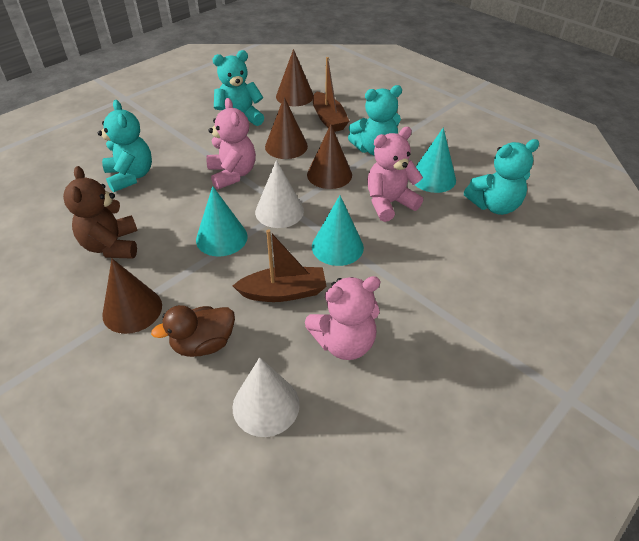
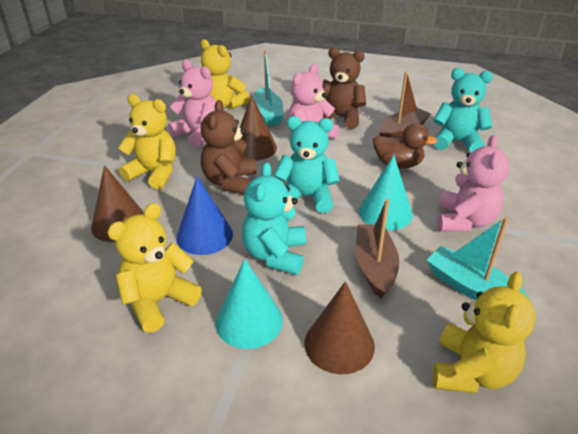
blue cone: none = 0 -> [176,177,233,255] = 1
brown cone: [102,259,162,334] [265,97,308,159] [276,49,313,106] [307,124,352,189] = 4 -> [91,165,144,242] [239,95,277,161] [304,281,375,374] = 3
brown teddy bear: [63,166,138,259] = 1 -> [201,100,256,195] [323,47,366,129] = 2
turquoise boat: none = 0 -> [254,50,284,126] [426,217,531,302] = 2
turquoise cone: [196,186,248,256] [312,195,364,266] [415,128,456,193] = 3 -> [215,259,283,349] [359,155,413,230] = 2
turquoise teddy bear: [98,100,152,192] [213,50,264,126] [348,85,402,155] [464,139,539,215] = 4 -> [242,162,306,275] [274,116,340,213] [433,68,493,153] = 3
white cone: [232,357,300,437] [255,160,304,228] = 2 -> none = 0
yellow teddy bear: none = 0 -> [107,203,202,333] [118,94,176,189] [200,39,250,109] [433,272,536,393] = 4

